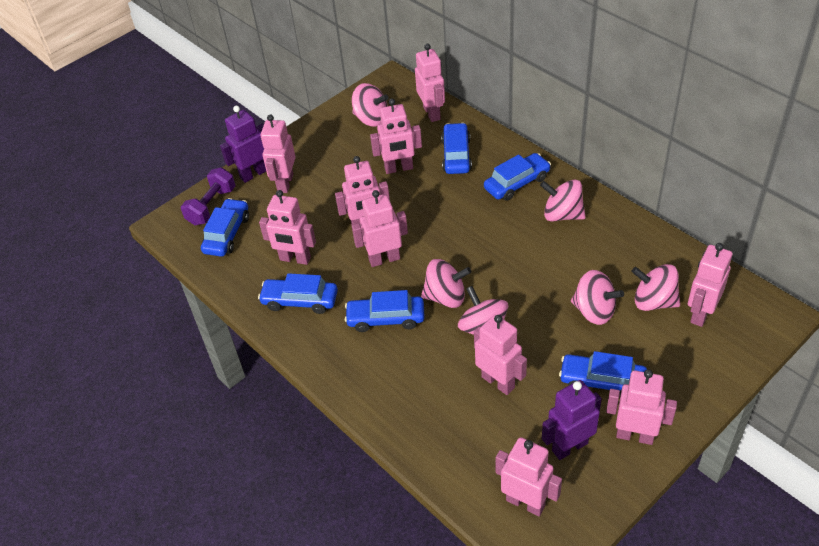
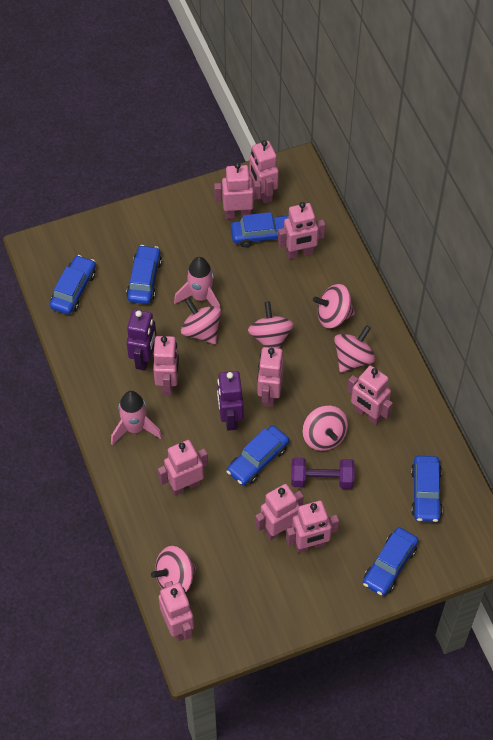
pink rocket: none = 0 -> [111,391,162,445] [174,257,220,308] = 2

